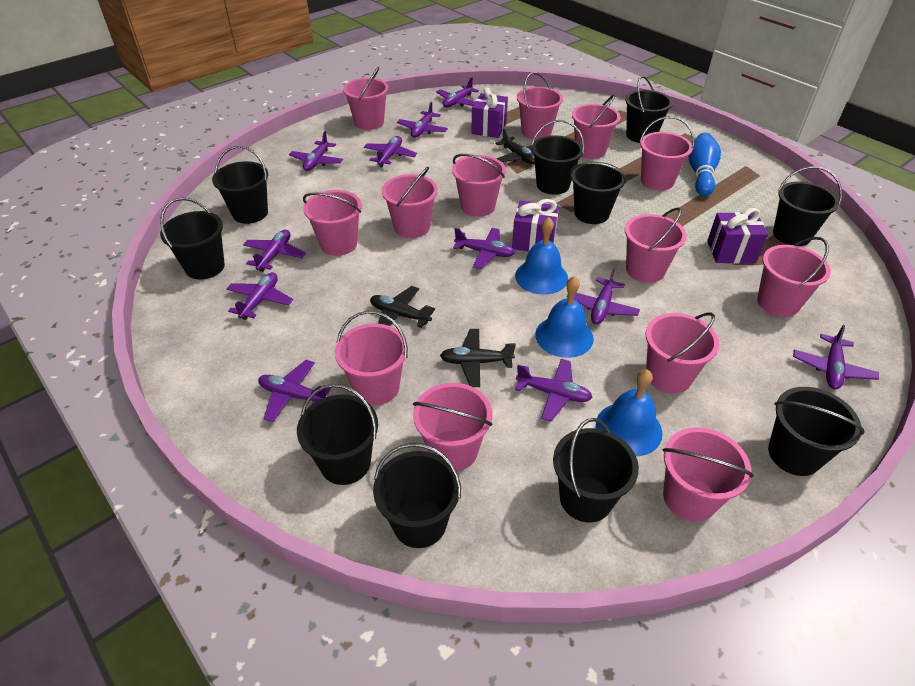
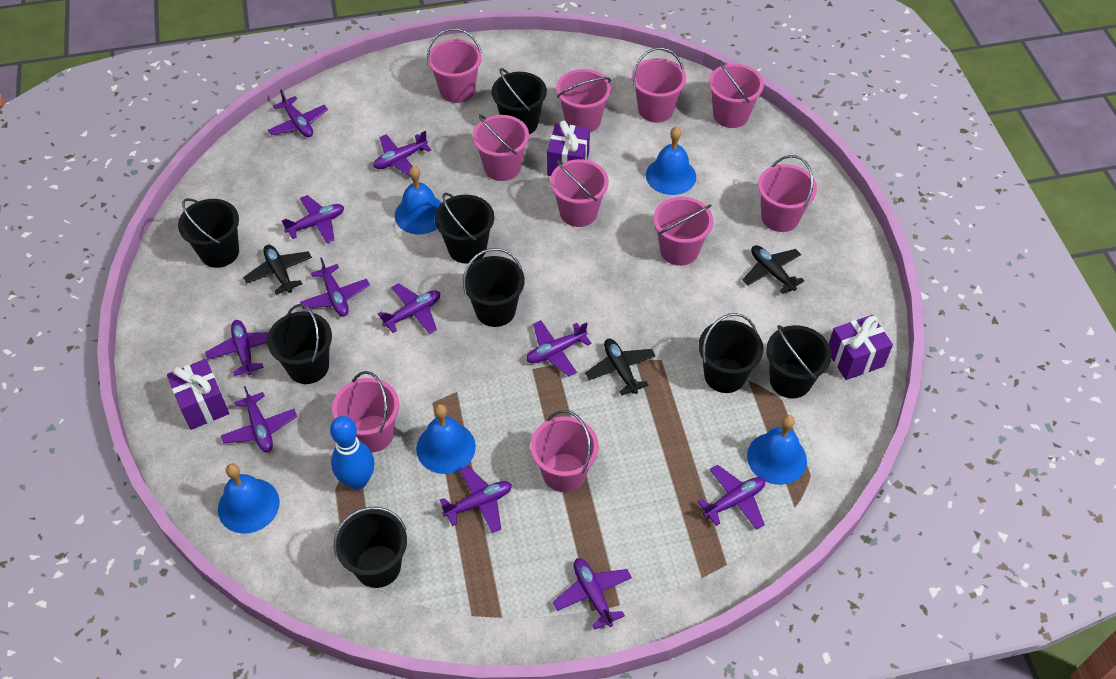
black bucket: [160,198,225,280] [212,146,268,224] [297,384,378,485] [373,443,461,548] [531,120,585,195] [553,418,639,523] [570,162,627,224] [625,76,673,143] [768,387,865,476] [773,166,842,246] = 10 -> [178,198,239,268] [267,304,332,384] [333,507,407,588] [434,193,494,264] [462,248,525,327] [492,68,547,134] [699,313,763,393] [766,325,832,398] = 8
blue bell: [515,217,568,295] [535,276,594,358] [596,369,662,456] = 3 -> [218,464,280,534] [395,166,442,234] [416,404,476,474] [646,127,696,195] [747,415,807,485] = 5
pink bucket: [303,190,362,256] [335,311,408,405] [343,67,388,130] [382,167,438,238] [413,383,492,471] [452,154,506,217] [517,72,563,140] [572,94,621,159] [625,207,687,283] [640,116,695,191] [645,312,719,394] [662,427,754,522] [757,237,831,317] = 13 -> [332,371,399,453] [427,28,481,103] [472,114,529,181] [530,410,599,492] [550,159,609,227] [556,69,611,132] [632,47,686,123] [653,197,713,266] [709,60,764,128] [758,155,817,232] = 10

